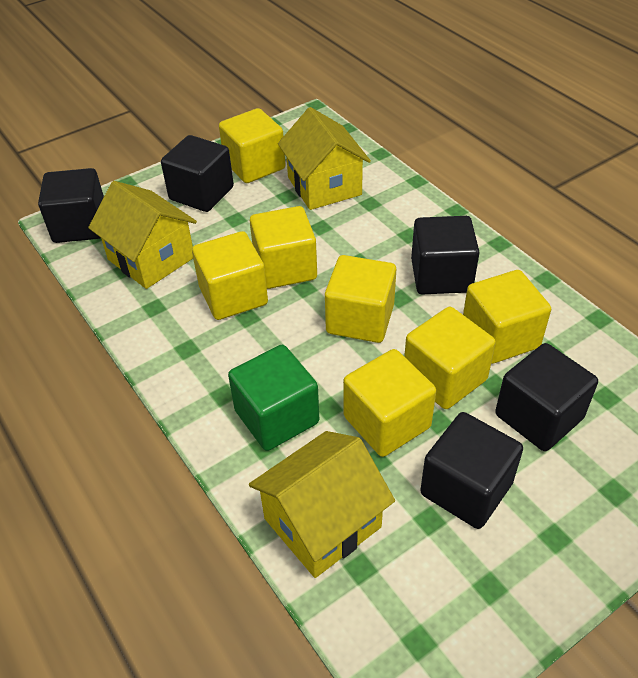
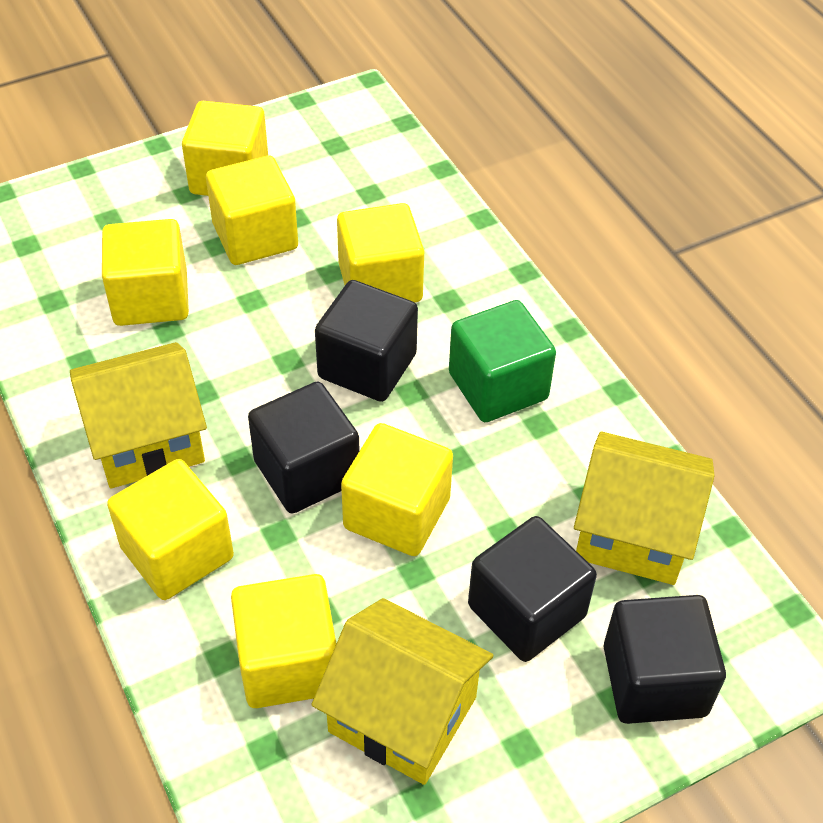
black cube: [38,168,104,243] [161,135,234,212] [411,216,480,294] [420,412,523,529] [495,343,598,451] = 5 -> [248,382,360,513] [315,280,418,402] [468,516,597,662] [604,595,726,724] = 4

